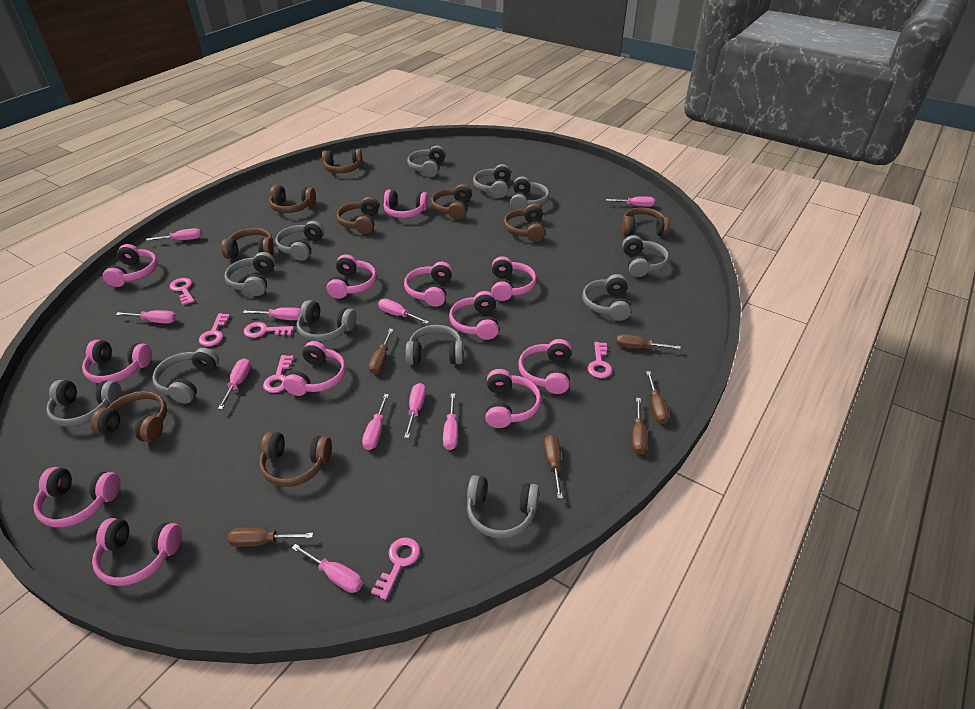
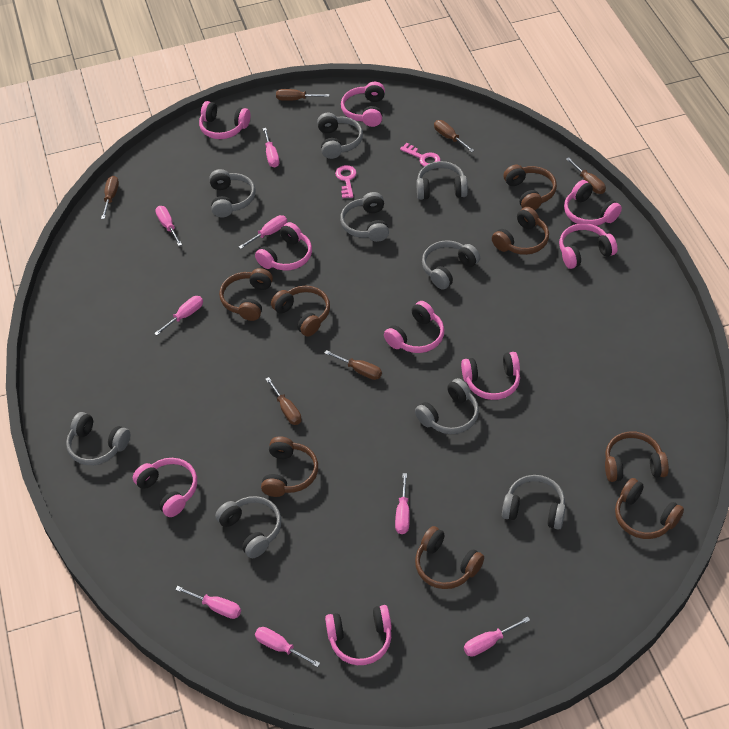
brown headphones: [90,391,167,443] [222,228,274,259] [259,431,332,487] [269,185,316,213] [322,149,363,173] [336,197,379,234] [431,184,472,220] [504,203,546,242] [622,207,670,236] = 9 -> [219,268,273,321] [261,436,318,497] [271,286,330,337] [415,526,484,589] [492,207,549,255] [504,165,557,210] [605,431,669,482] [615,478,684,539] = 8
grey headphones: [46,380,122,427] [152,348,219,404] [224,252,275,296] [275,221,324,261] [297,300,357,342] [406,325,463,365] [407,146,446,177] [467,475,539,538] [473,164,511,198] [510,176,550,210] [582,274,631,321] [622,235,669,277] = 12 -> [66,412,130,465] [210,169,256,218] [215,496,281,558] [317,113,363,159] [340,192,389,242] [415,378,479,434] [416,161,468,200] [422,240,480,290] [502,475,566,530] = 9
pink headphones: [33,467,121,527] [82,340,152,383] [92,518,182,586] [103,244,158,287] [283,341,346,396] [326,254,377,299] [384,190,429,218] [404,262,453,307] [449,291,499,340] [485,369,541,428] [491,256,537,301] [518,339,572,394] = 12 -> [133,458,197,517] [199,101,250,139] [255,222,312,271] [325,605,392,665] [341,82,385,127] [384,301,444,353] [461,352,520,400] [559,223,617,269] [564,180,622,226] = 9
pink key: [170,278,194,305] [199,313,230,346] [244,322,294,338] [263,355,294,393] [371,537,420,600] [588,342,612,378] = 6 -> [335,165,357,198] [400,143,441,167] = 2
pink screwdriver: [116,310,176,323] [146,228,202,241] [218,358,251,409] [243,307,300,320] [292,544,363,593] [362,394,389,450] [378,299,429,324] [404,383,426,438] [443,393,458,450] [606,196,655,207] = 10 -> [154,296,203,335] [155,206,182,246] [175,586,241,619] [239,215,287,249] [255,627,320,667] [263,128,280,168] [395,473,410,534] [464,616,530,657] = 8

